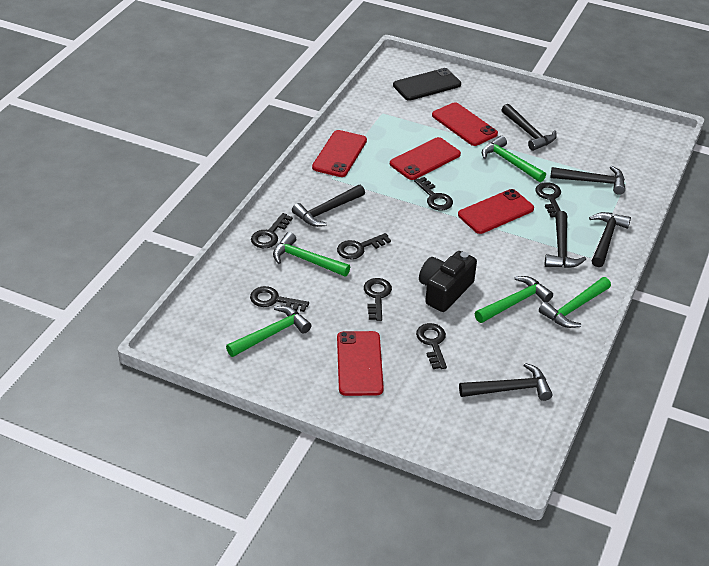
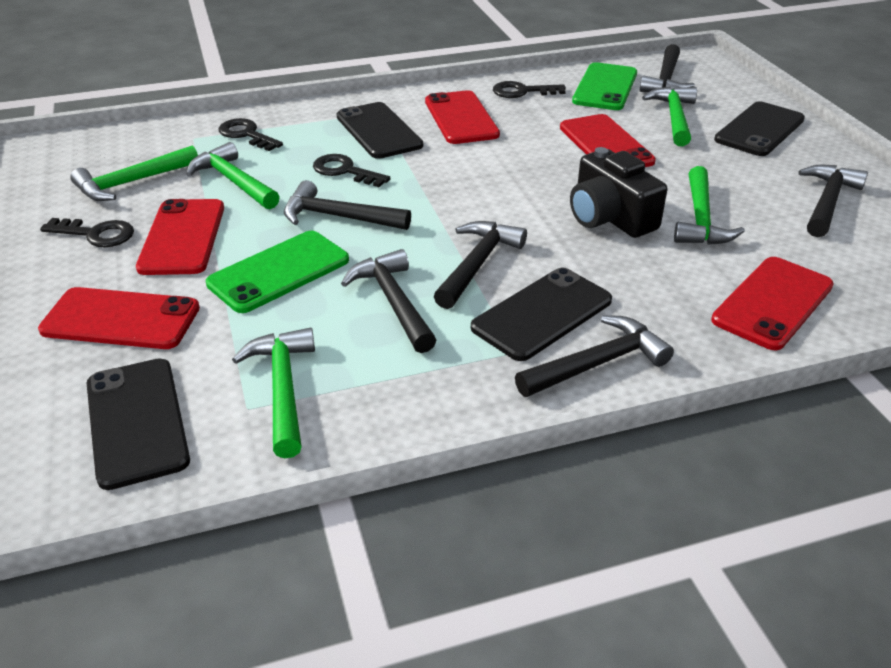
black key: [250,286,309,312] [251,213,293,248] [337,233,391,259] [364,278,392,321] [414,177,453,210] [416,323,447,369] [535,182,561,218] = 7 -> [40,218,134,247] [219,118,283,151] [313,154,391,187] [493,81,566,98] = 4
black phone: [393,68,461,101] = 1 -> [87,358,190,490] [337,102,423,159] [471,267,612,361] [714,101,805,156] = 4
green phone: none = 0 -> [206,231,349,313] [572,62,637,110] = 2

